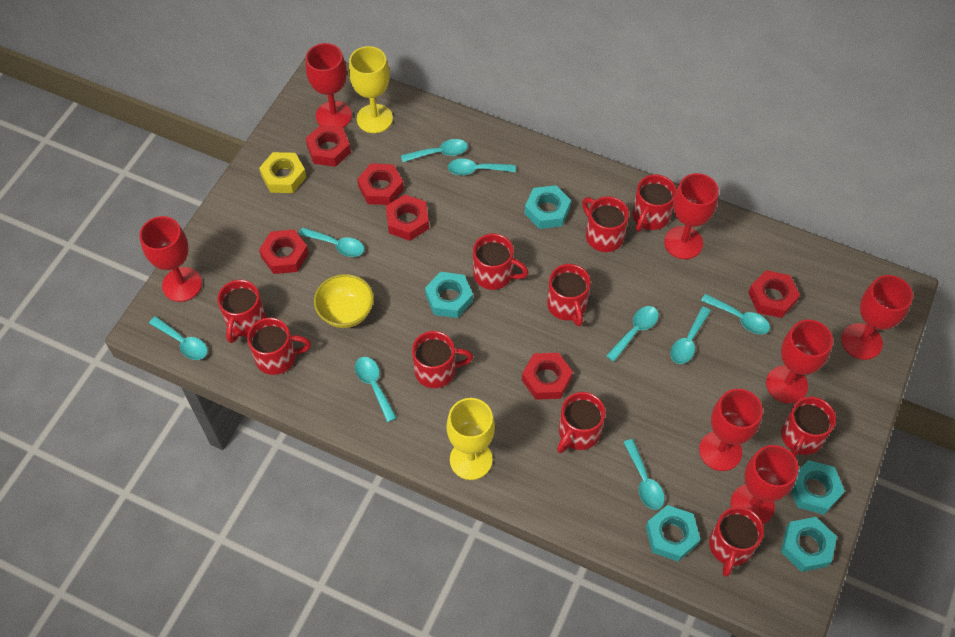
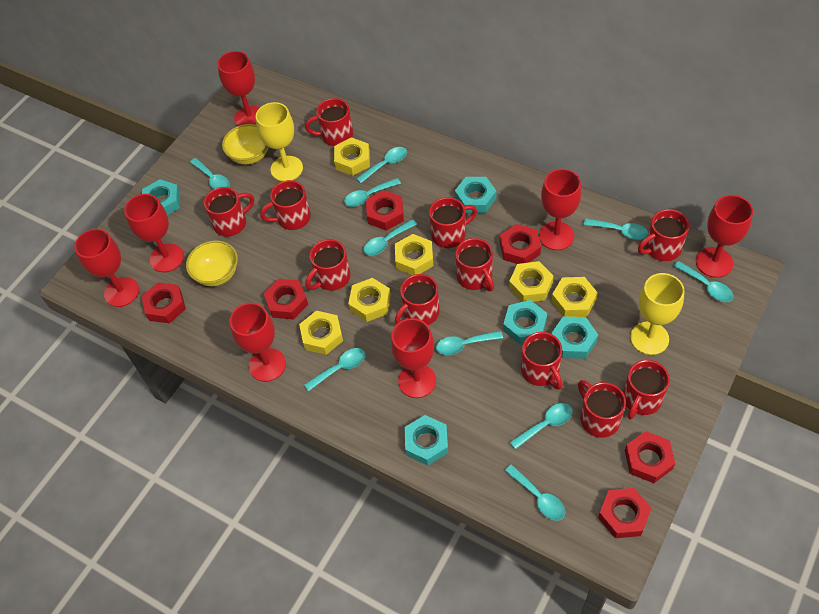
red mug: [218,280,266,343] [247,318,311,375] [412,331,473,388] [473,233,529,290] [547,264,590,326] [557,392,605,453] [582,196,629,252] [632,174,676,232] [709,507,764,577] [781,397,836,457] = 10 -> [204,187,254,237] [260,180,311,230] [305,98,353,146] [306,239,350,291] [395,274,440,325] [429,197,477,248] [456,238,494,291] [521,332,563,390] [578,380,626,438] [623,360,670,420] [638,209,689,261] = 11
turquoise spoon: [149,316,208,360] [299,227,364,257] [355,357,397,422] [401,139,468,162] [448,158,516,175] [606,306,658,362] [623,439,665,510] [670,307,711,364] [701,294,770,334] = 9 -> [190,158,230,189] [304,348,365,391] [344,178,401,207] [356,147,407,183] [364,219,417,256] [436,331,503,355] [505,464,565,521] [510,403,573,450] [583,218,648,240] [674,261,733,302] = 10
yellow bowl: [314,274,374,328] = 1 -> [186,240,238,286] [222,124,268,165] = 2
yellow nut: [259,152,307,193] = 1 -> [299,311,343,355] [334,137,370,176] [348,278,391,322] [395,234,433,275] [509,261,554,302] [551,277,598,317] = 6

